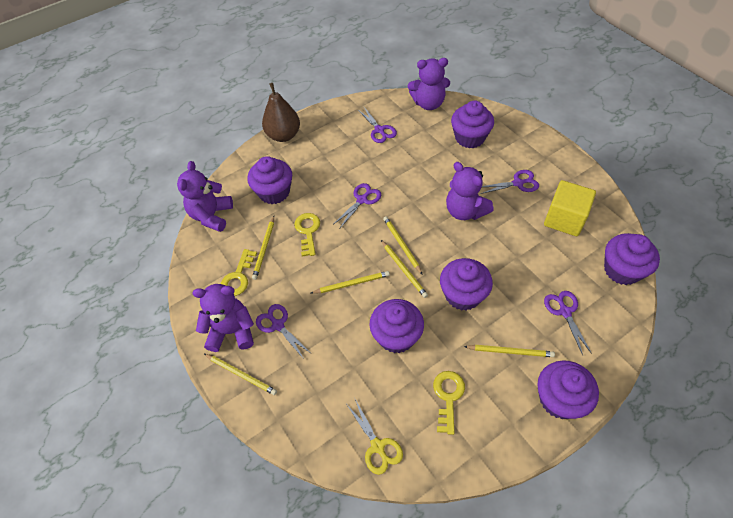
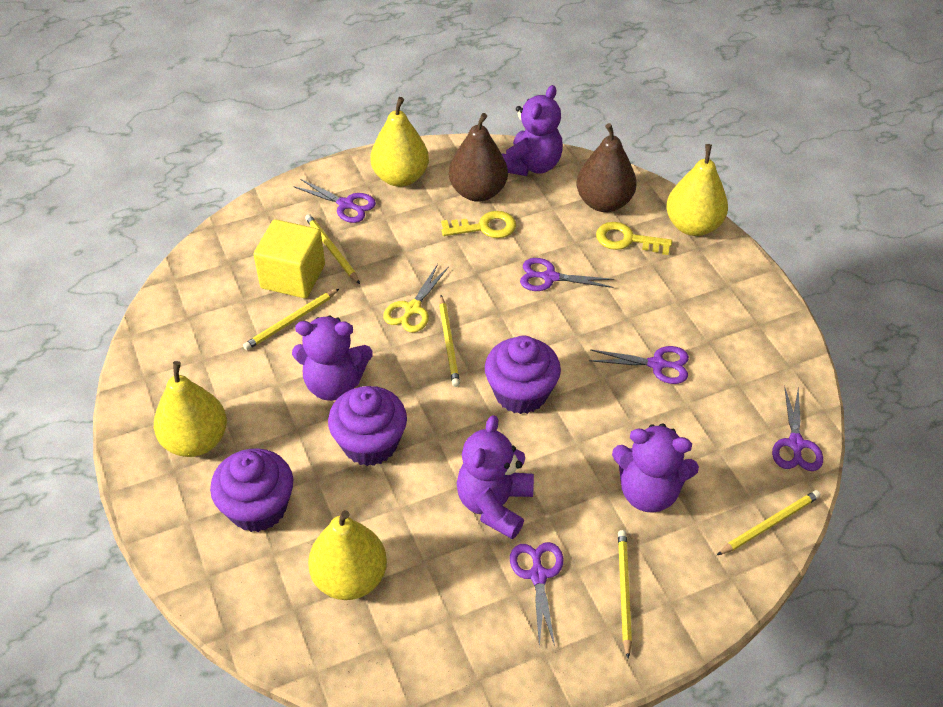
brown pear: [262,83,300,142] = 1 -> [449,113,508,202] [577,123,637,212] = 2
purple cupcake: [248,156,292,204] [370,299,424,353] [440,258,493,311] [451,101,494,148] [537,360,599,419] [604,233,660,285] = 6 -> [210,448,293,532] [328,386,407,466] [485,336,561,414] = 3
yellow key: [221,249,257,296] [294,213,320,257] [433,371,465,435] = 3 -> [441,211,516,238] [596,222,672,255] = 2
yellow pear: none = 0 -> [154,361,227,457] [308,510,387,600] [370,97,429,187] [666,144,728,236] = 4
yellow pencil: [204,354,277,395] [252,216,274,280] [311,271,390,294] [381,240,428,298] [383,217,423,275] [464,345,555,357] = 6 -> [243,289,339,350] [305,214,360,284] [439,295,460,387] [618,530,632,658] [717,490,821,555] = 5

